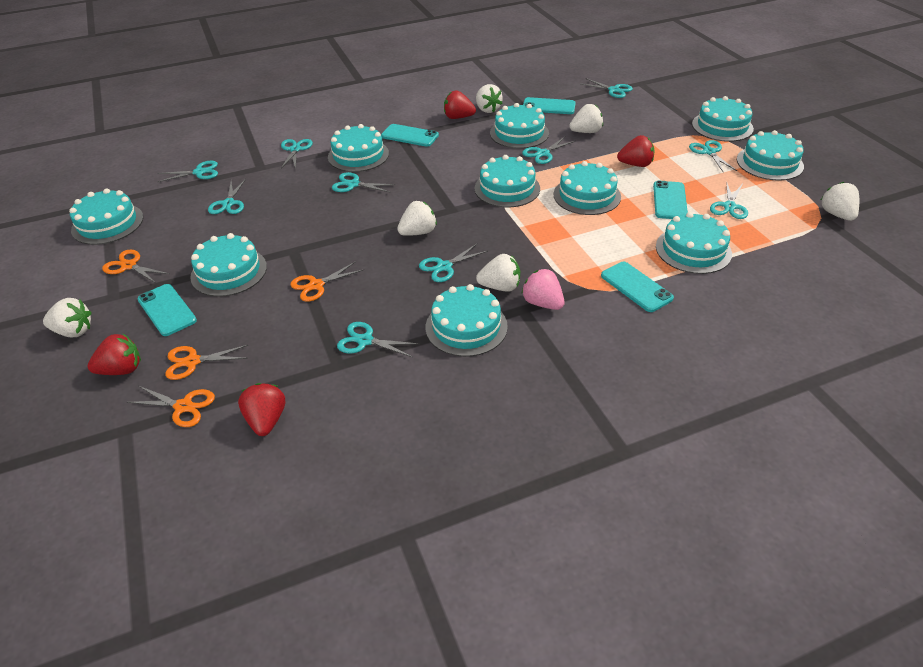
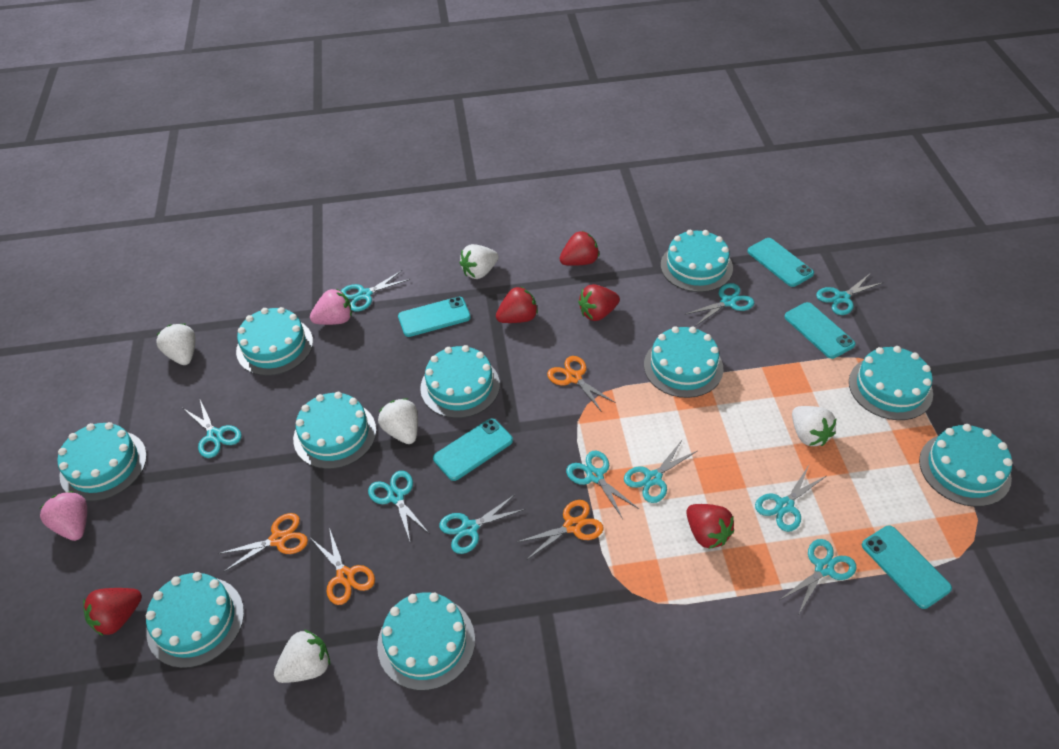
pink strawberry: [521,269,564,310] = 1 -> [40,491,87,541] [310,289,352,325] = 2
red strawberry: [88,333,141,375] [238,383,285,436] [444,90,476,119] [617,135,654,167] = 4 -> [83,588,142,636] [496,286,538,323] [559,231,599,266] [578,284,620,321] [686,504,734,549] = 5
white strawberry: [43,298,92,337] [397,201,437,236] [476,84,503,113] [476,254,520,292] [569,104,603,133] [821,182,859,221] = 6 -> [156,324,196,365] [274,630,330,683] [378,398,418,444] [460,244,499,279] [792,406,836,446] = 5

